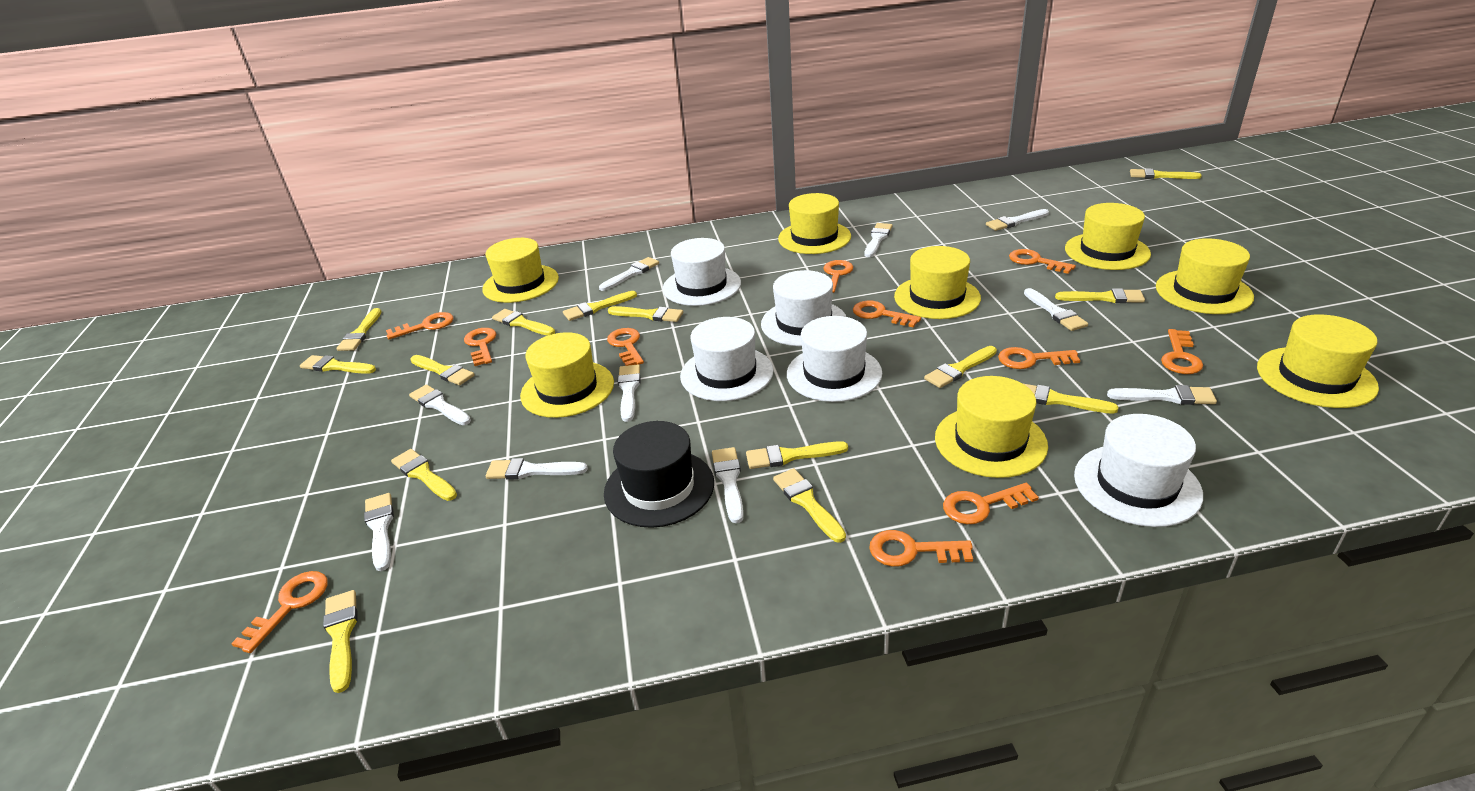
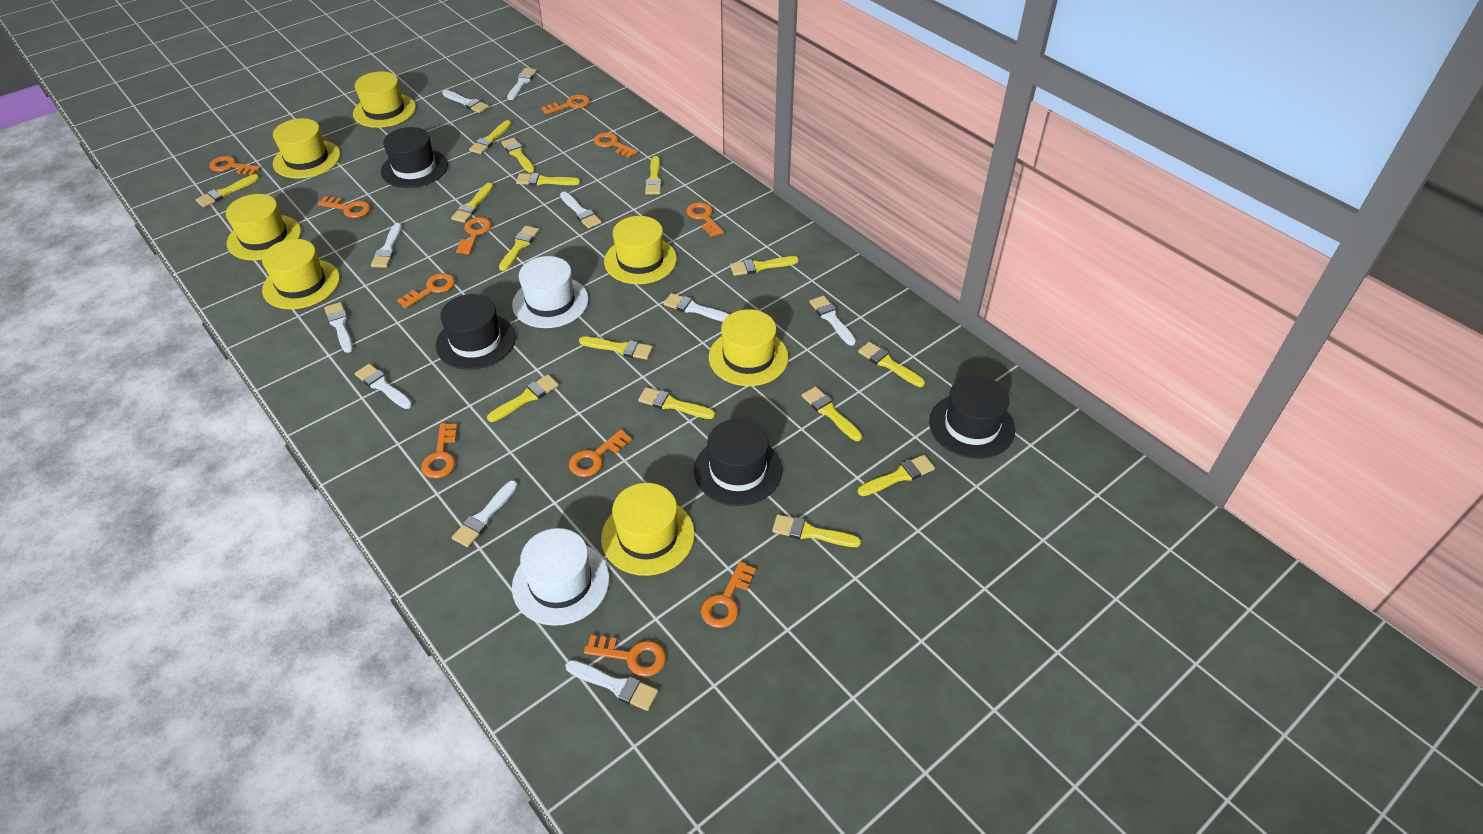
black hat: [604,421,714,528] = 1 -> [381,127,448,188] [436,294,516,369] [694,419,782,506] [929,376,1015,459] = 4
white hat: [663,238,741,306] [680,317,773,401] [761,270,846,346] [787,316,882,402] [1074,414,1203,527] = 5 -> [512,256,589,328] [512,528,609,626] = 2
yellow brush: [300,355,376,374] [323,590,358,693] [337,308,381,351] [391,449,457,501] [410,355,475,385] [492,309,555,336] [563,291,637,321] [608,306,683,322] [746,441,848,469] [773,468,846,543] [924,346,997,388] [1022,383,1118,414] [1055,288,1145,303] [1130,168,1202,179] = 14 -> [195,174,260,207] [451,183,494,223] [469,120,512,154] [487,375,559,422] [499,226,539,271] [501,138,535,173] [516,173,580,186] [579,337,653,360] [638,387,715,419] [645,156,662,195] [730,256,799,276] [772,515,861,547] [802,386,862,441] [858,342,925,387] [858,455,935,496] = 15
yellow hat: [482,238,559,303] [520,332,614,418] [778,193,851,254] [894,246,981,319] [935,376,1048,478] [1065,203,1151,270] [1156,238,1254,314] [1257,314,1379,408] = 8 -> [226,194,301,260] [262,239,340,309] [273,118,341,179] [353,71,416,128] [601,483,695,576] [604,216,677,284] [709,309,789,386] = 7

